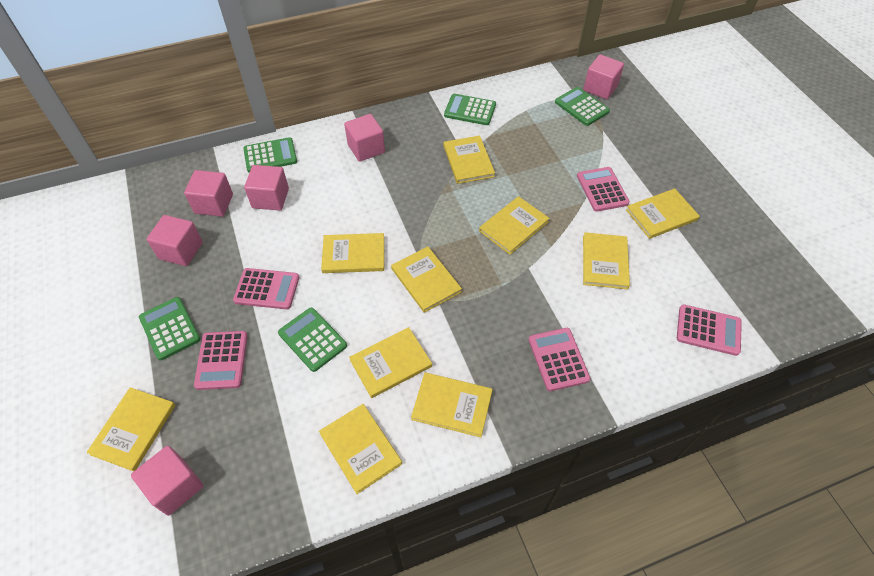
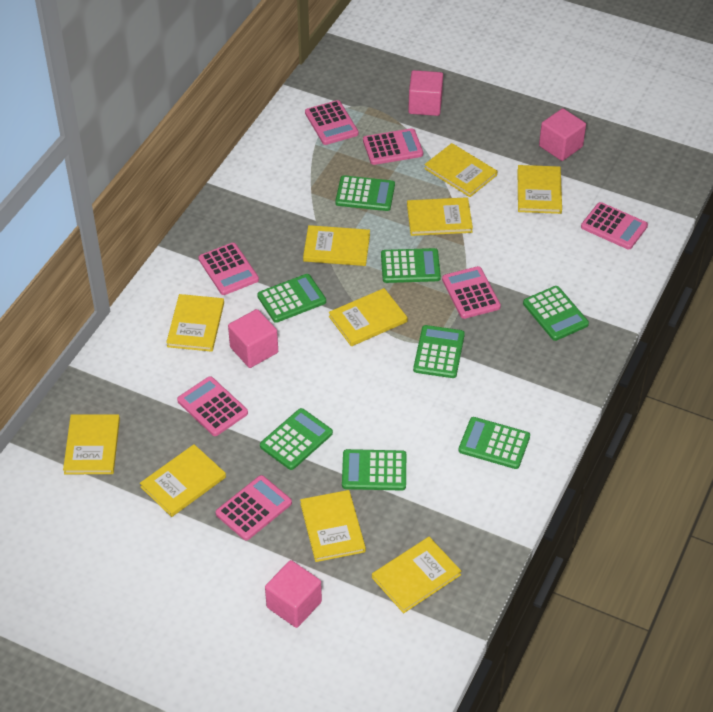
green calculator: [139,297,201,360] [243,137,297,173] [278,308,347,372] [444,94,496,125] [555,87,610,126] = 5 -> [257,274,326,323] [260,408,333,470] [335,175,395,211] [342,449,406,491] [381,248,441,283] [413,325,465,378] [458,417,530,469] [523,286,589,341] = 8
pink calculator: [194,331,248,390] [233,268,299,309] [529,328,590,391] [577,167,630,212] [677,304,742,356] = 5 -> [177,376,248,436] [198,243,259,295] [216,475,292,540] [305,100,359,145] [363,128,423,165] [442,266,501,319] [581,202,648,249] = 7
pink cube: [131,446,203,516] [147,215,203,266] [184,170,233,217] [244,165,289,211] [344,114,385,162] [583,55,624,99] = 6 -> [228,309,278,368] [265,560,322,628] [408,70,443,116] [539,108,586,161] = 4

